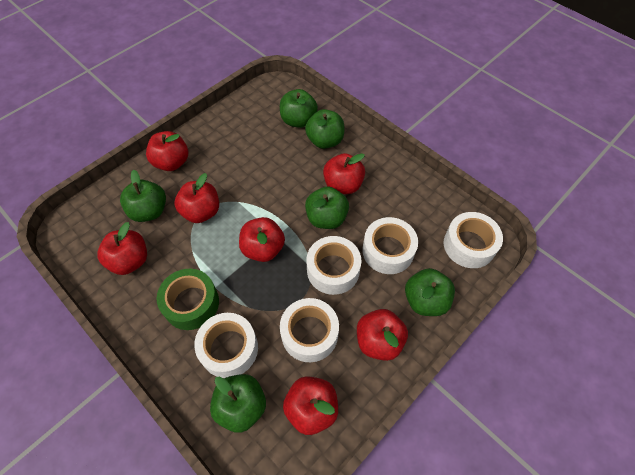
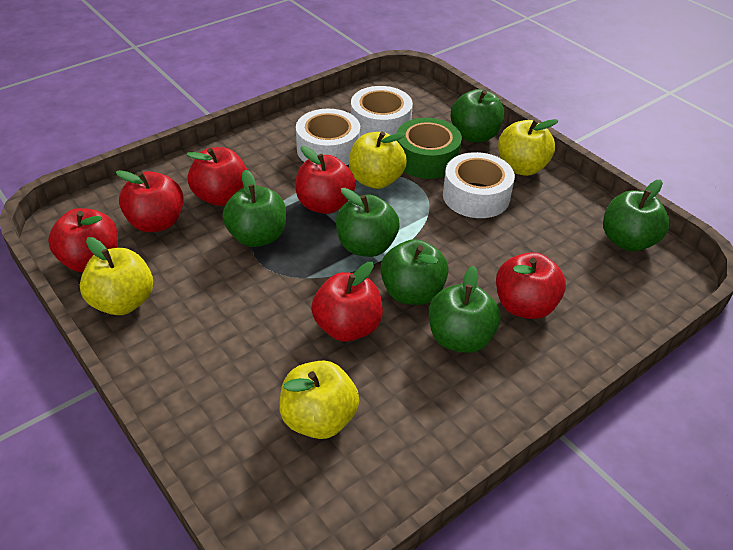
red apple: [97,222,147,275] [146,131,188,171] [174,173,219,223] [239,217,285,262] [283,376,338,435] [323,153,365,194] [357,309,408,361] = 7 -> [48,208,118,272] [116,170,184,232] [186,147,247,206] [296,146,356,214] [311,262,383,342] [496,252,566,319] = 6
white tape: [194,313,258,378] [280,298,339,362] [307,236,362,295] [362,217,418,274] [444,212,503,268] = 5 -> [296,109,360,166] [351,86,413,137] [443,152,515,218] = 3
yellow apple: none = 0 -> [80,237,153,315] [279,361,359,439] [349,132,407,189] [498,119,558,176] = 4

